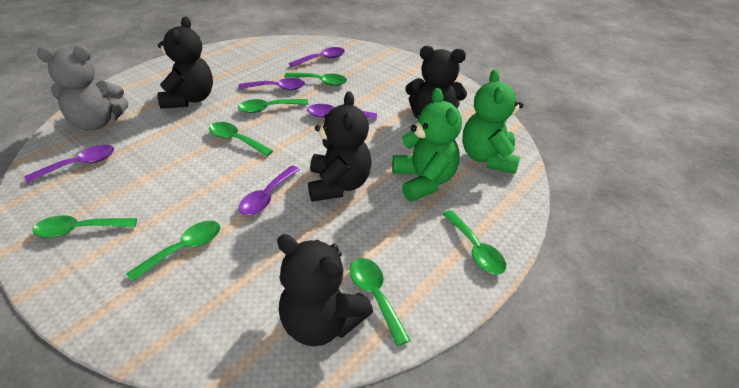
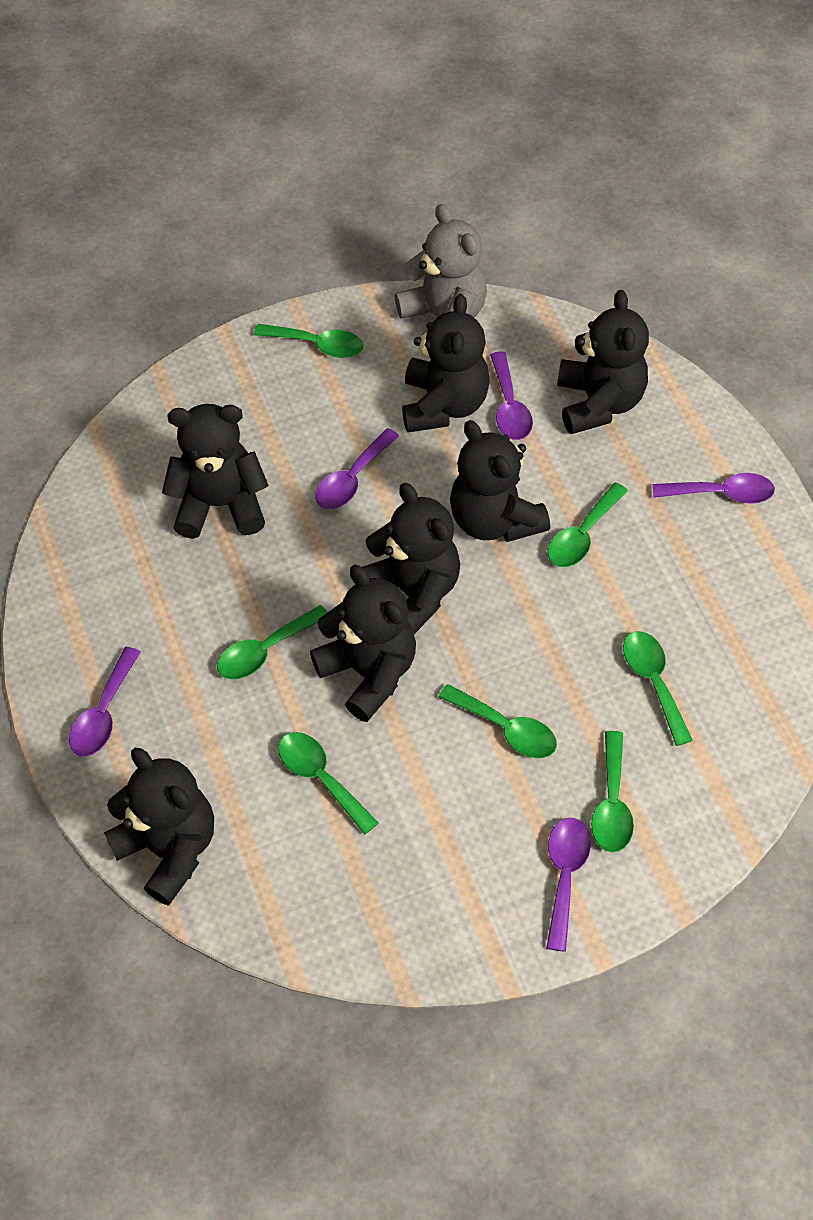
black teddy bear: [157,16,213,109] [277,234,373,346] [308,91,372,202] [405,46,467,119] = 4 -> [104,748,214,906] [162,404,269,539] [310,565,416,722] [362,483,460,634] [402,294,490,433] [450,420,550,542] [557,290,649,434] = 7
green teddy bear: [392,88,462,201] [462,69,523,174] = 2 -> none = 0

